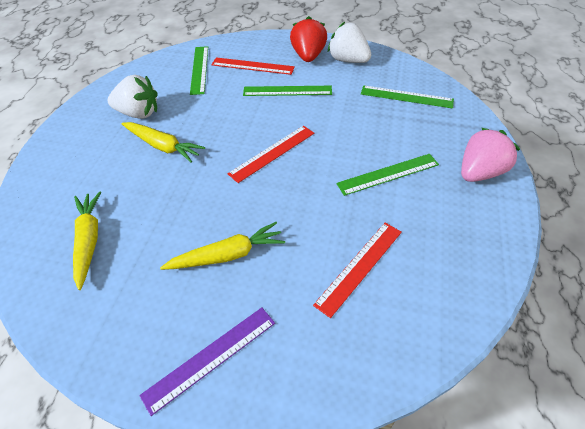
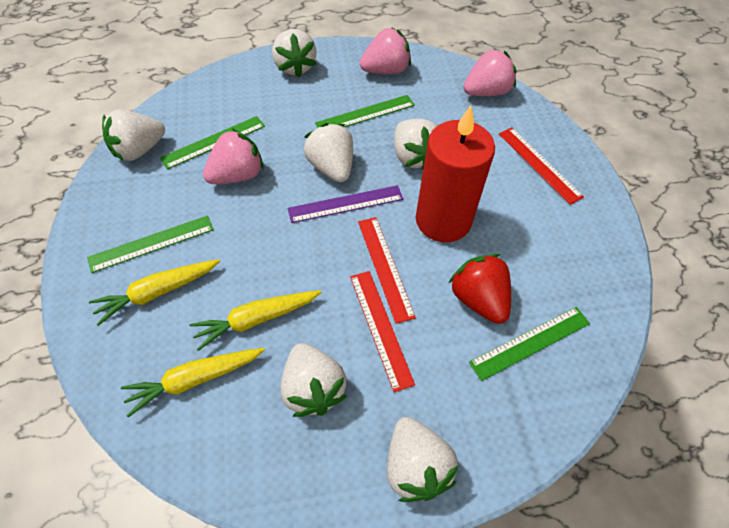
pink strawberry: [461,128,520,182] = 1 -> [203,129,264,184] [360,27,411,74] [463,48,517,96] = 3
red candle: none = 0 -> [416,105,495,242] = 1
white strawberry: [108,75,157,119] [328,22,371,63] = 2 -> [102,109,165,161] [272,29,316,77] [281,343,347,417] [304,123,353,182] [387,417,459,502] [394,119,437,169] = 6

